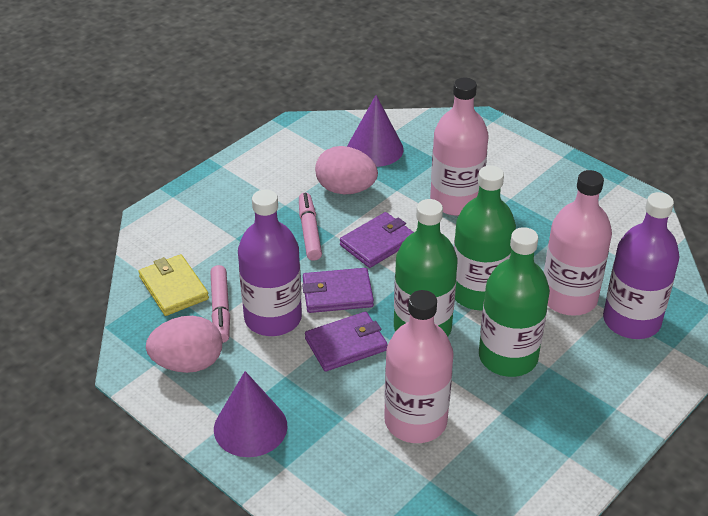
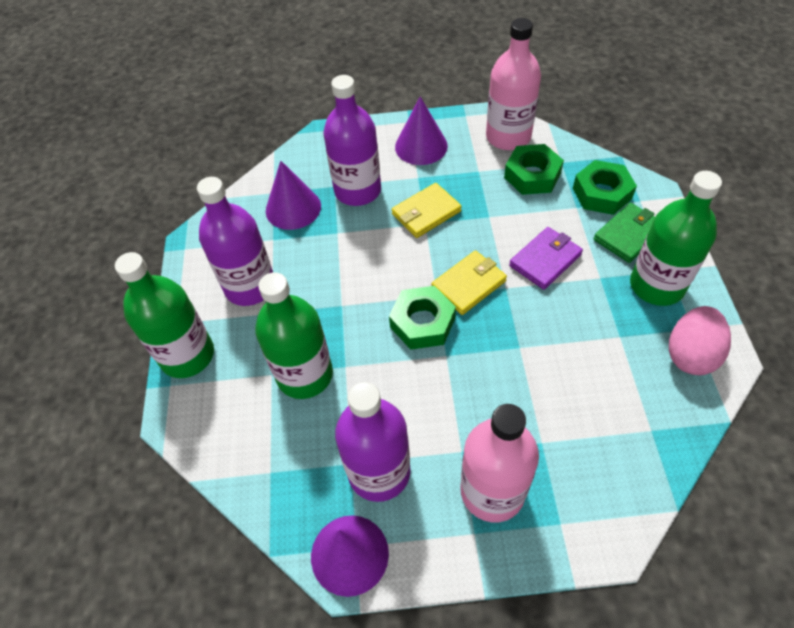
green nut: none = 0 -> [389,286,456,350] [504,144,564,195] [573,160,637,215] = 3
green wallet: none = 0 -> [594,203,655,263] = 1
pink bottle: [384,290,454,443] [430,77,489,216] [544,170,612,316] = 3 -> [460,404,539,522] [486,18,541,150] = 2
pink egg: [146,316,222,373] [315,146,378,194] = 2 -> [669,306,731,375] = 1
pink marker: [210,265,230,343] [299,192,322,261] = 2 -> none = 0
purple bottle: [238,190,302,336] [603,192,680,339] = 2 -> [197,177,273,306] [324,75,381,206] [335,382,411,502] = 3
purple cone: [214,371,288,457] [347,95,404,167] = 2 -> [266,161,321,230] [311,515,389,597] [395,97,448,165] = 3
purple wallet: [302,268,374,313] [305,311,388,372] [340,212,414,268] = 3 -> [509,227,583,290] = 1
yellow wallet: [138,254,209,316] = 1 -> [392,183,462,238] [431,250,507,315] = 2

